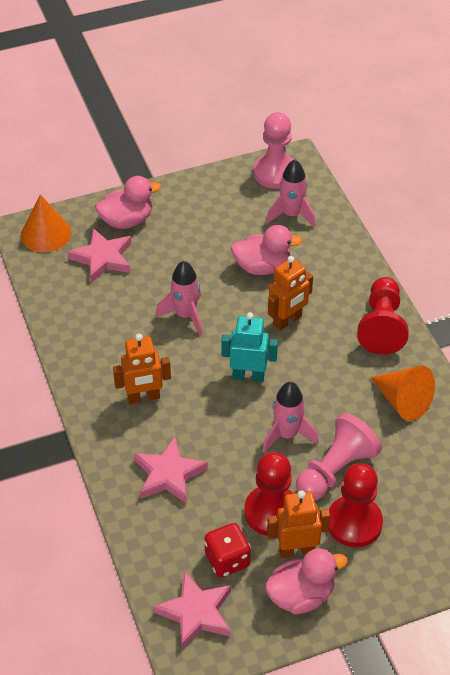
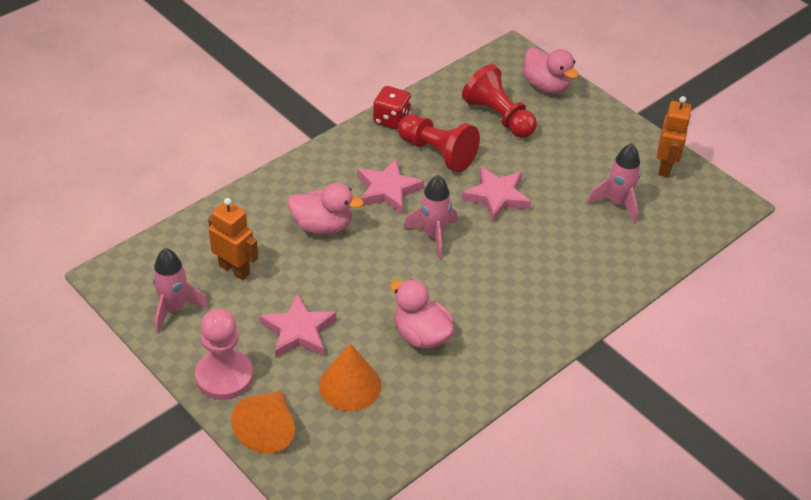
orange robot: [113,334,171,404] [267,490,330,558] [268,256,313,331] = 3 -> [208,198,258,280] [657,96,692,177] = 2
pink pawn: [254,112,294,189] [296,413,382,500] = 2 -> [195,309,253,400] = 1
red pawn: [244,452,294,536] [329,463,383,547] [357,277,409,355] = 3 -> [398,114,480,172] [462,64,537,138] = 2
turquoise robot: [221,312,278,382] = 1 -> none = 0

